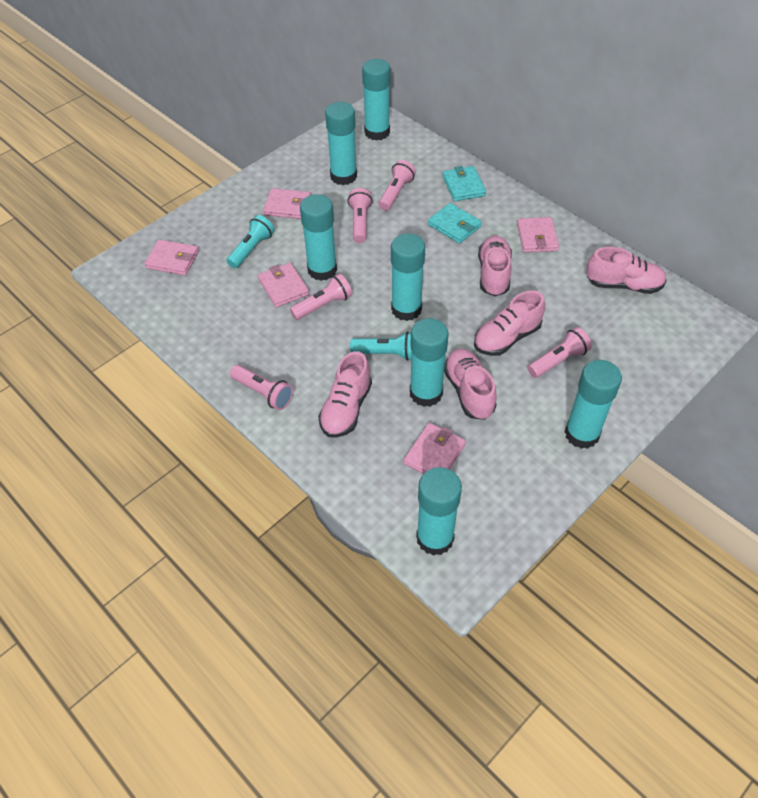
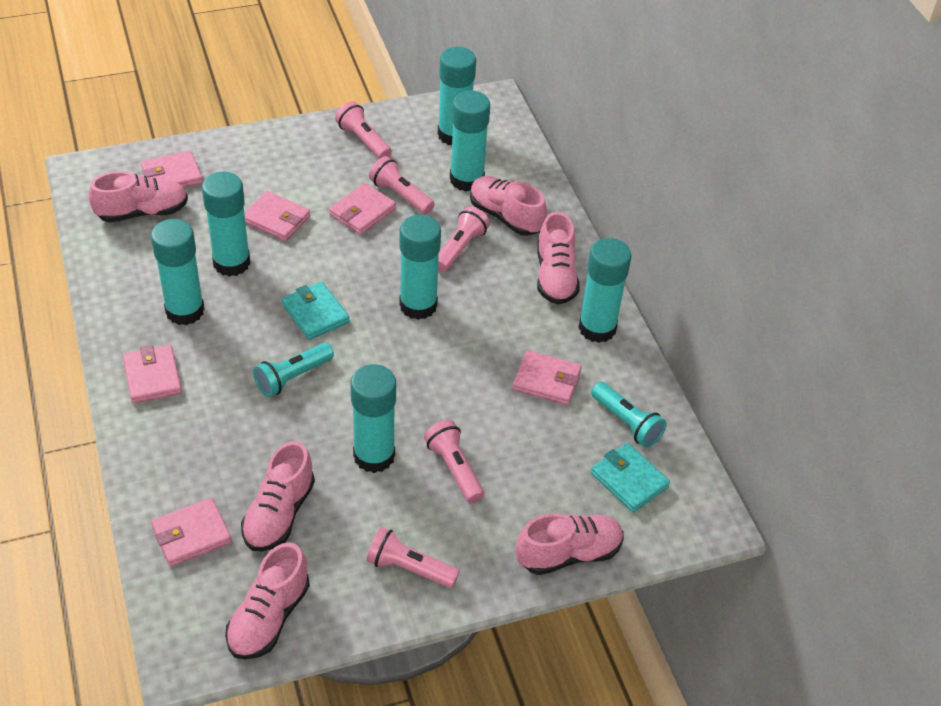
pink shoe: [318,351,372,438] [444,349,497,420] [474,291,545,356] [478,236,512,296] [586,247,667,294] = 5 -> [89,171,188,222] [225,542,310,659] [241,441,315,551] [470,176,547,236] [516,513,624,575] [537,212,580,304] = 6
pink wallet: [144,240,199,275] [258,263,309,308] [263,188,311,219] [404,423,466,474] [517,217,559,253] = 5 -> [123,345,182,404] [141,151,203,188] [151,498,232,567] [244,191,310,241] [329,183,396,235] [513,350,582,405] = 6

